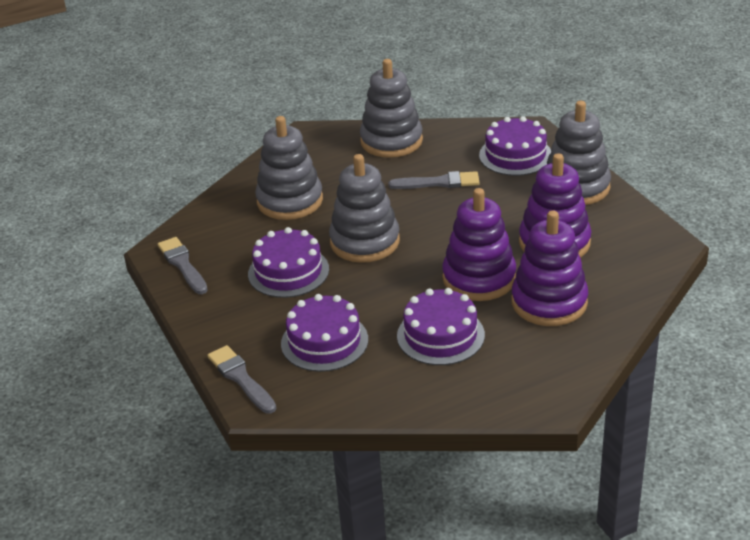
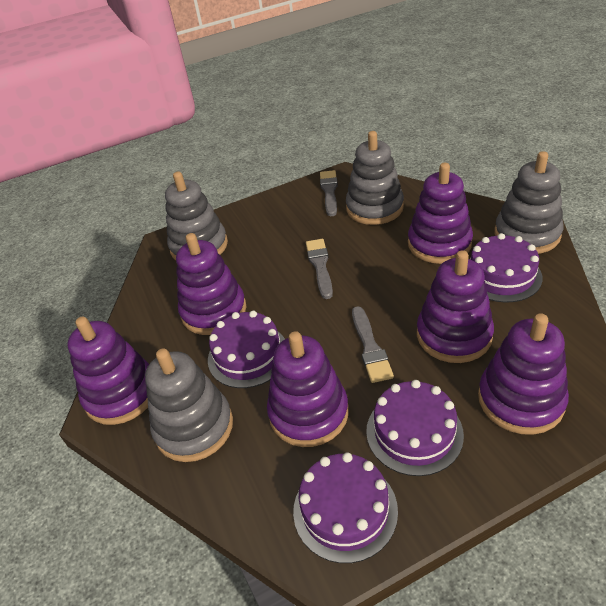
purple stacking toy: [442,188,516,301] [511,210,588,326] [519,153,592,258] = 3 -> [68,317,149,425] [176,233,246,335] [267,331,349,447] [408,163,473,264] [417,250,494,363] [478,313,569,435] = 6

